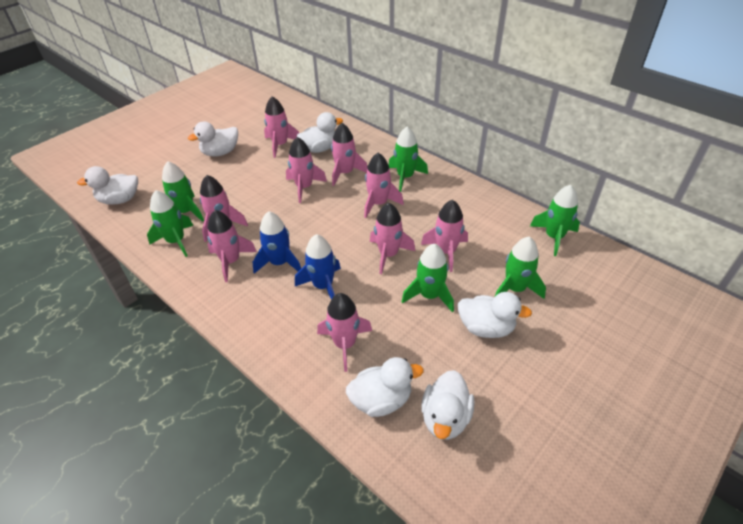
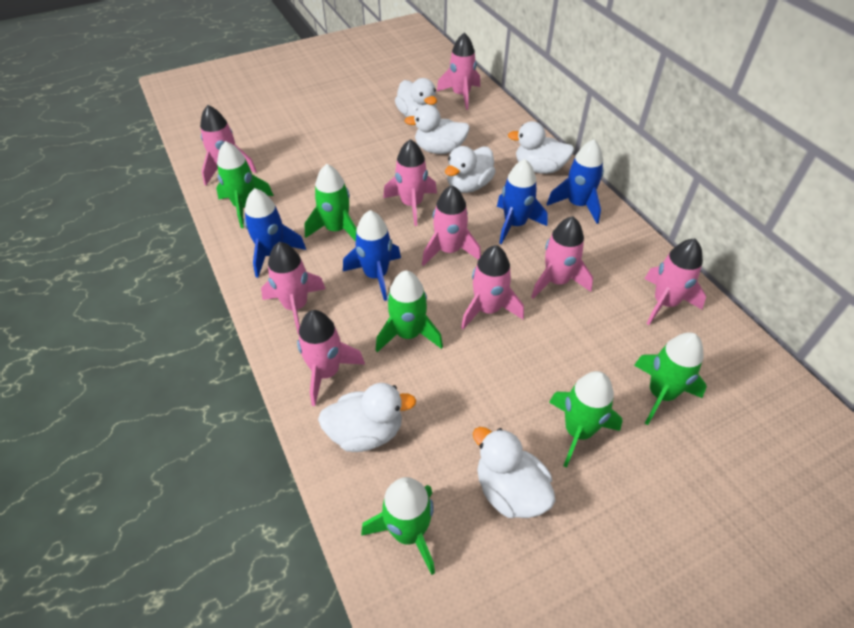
blue rocket: [253,211,301,274] [295,234,341,300] = 2 -> [244,188,306,278] [343,210,401,301] [497,159,548,244] [547,139,604,224] = 4

